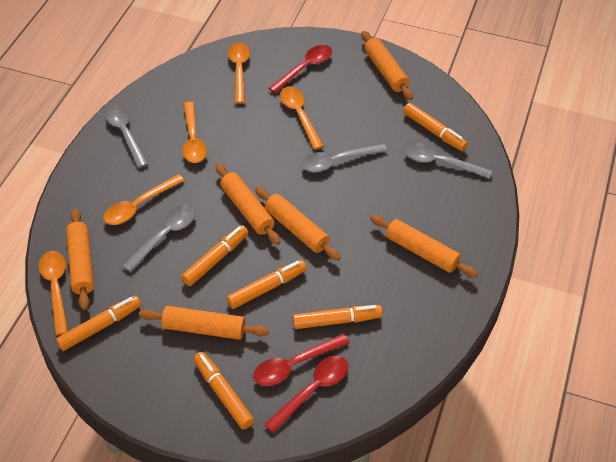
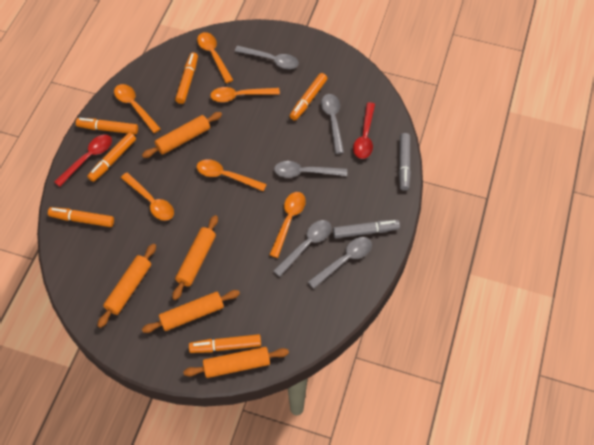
grey marker: none = 0 -> [333,220,400,238] [399,133,411,191] = 2
grey spoon: [105,105,148,168] [123,205,196,272] [301,144,388,172] [404,143,492,179] = 4 -> [235,46,299,69] [273,220,332,277] [274,161,347,178] [308,237,372,289] [321,94,344,154] = 5
orange rolling pin: [66,209,94,310] [139,306,269,340] [216,164,281,245] [255,187,341,261] [361,31,413,100] [370,215,478,278] = 6 -> [97,244,156,328] [142,112,222,158] [142,290,240,333] [172,215,218,300] [183,347,289,378] = 5
orange spoon: [39,251,68,336] [104,174,185,225] [182,102,207,163] [228,42,250,104] [280,87,324,150] = 5 -> [114,84,161,133] [121,172,174,221] [197,32,233,83] [197,159,267,191] [210,87,280,102] [269,192,306,258] = 6
red spoon: [253,334,349,386] [264,356,348,433] [269,45,332,93] = 3 -> [54,135,112,187] [353,102,375,159] = 2

